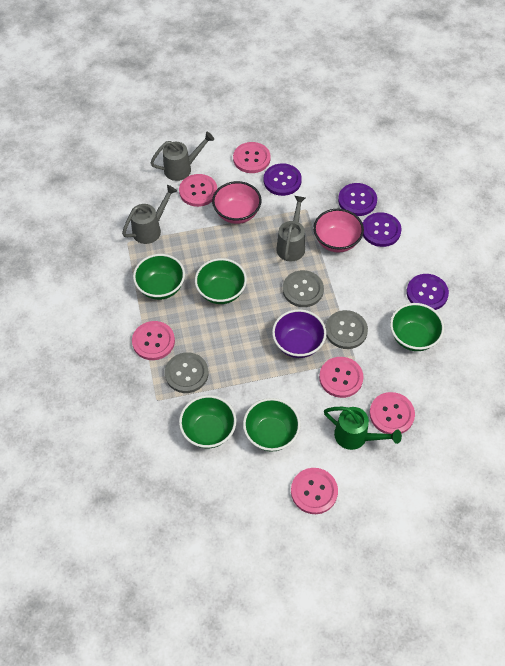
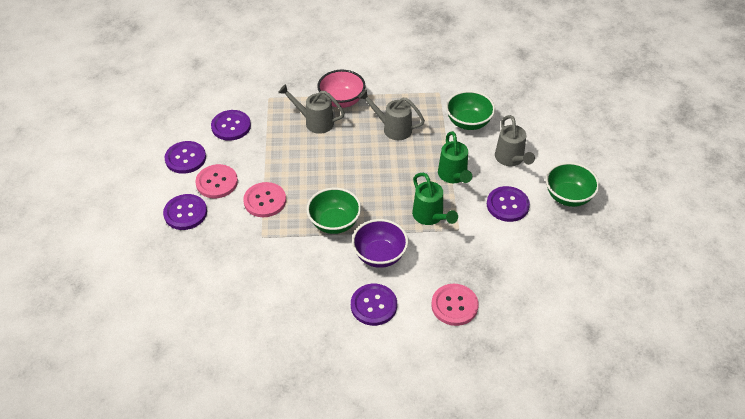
green bowl: [133,254,185,300] [179,395,236,448] [195,258,247,304] [243,398,301,452] [390,303,444,351] = 5 -> [307,188,361,234] [446,91,495,130] [546,162,600,207] = 3
green watering can: [324,407,402,450] = 1 -> [412,173,458,225] [438,131,472,183] = 2
grey button: [165,352,208,393] [283,270,324,307] [325,310,368,349] = 3 -> none = 0
pink bowl: [212,181,262,224] [313,209,364,253] = 2 -> [317,70,366,108] = 1
pink button: [132,321,175,360] [179,174,217,207] [233,142,271,173] [291,468,338,514] [319,357,364,398] [369,392,415,434] = 6 -> [195,164,238,198] [243,182,286,217] [431,284,478,326] = 3
purple button: [264,163,302,196] [338,183,377,216] [363,212,402,247] [407,274,449,310] = 4 -> [163,194,207,230] [165,141,206,174] [211,110,251,141] [351,284,397,326] [487,186,530,222] = 5

